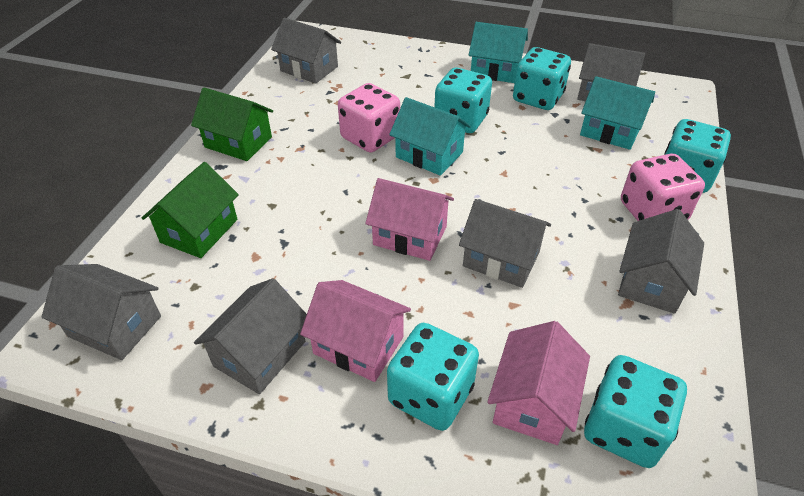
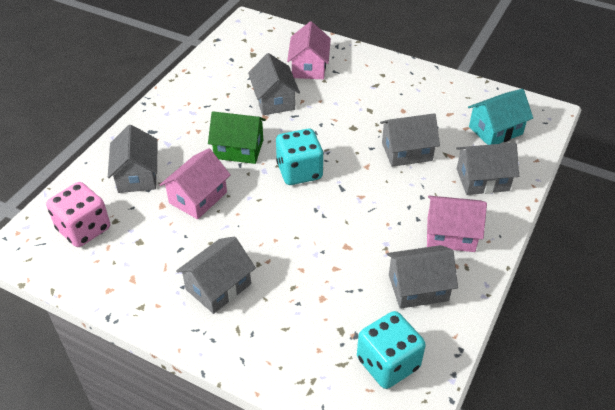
green house: [142,162,239,258] [191,87,273,161] = 2 -> [208,111,266,164] = 1
pink dice: [338,83,400,153] [621,154,705,221] = 2 -> [46,182,110,247] = 1
turquoise dice: [387,323,479,431] [434,68,492,133] [513,47,571,110] [584,355,687,468] [664,119,731,193] = 5 -> [276,129,324,185] [357,311,426,389] = 2
turquoise house: [389,97,471,176] [469,22,528,83] [580,76,655,150] = 3 -> [468,89,533,145] = 1

